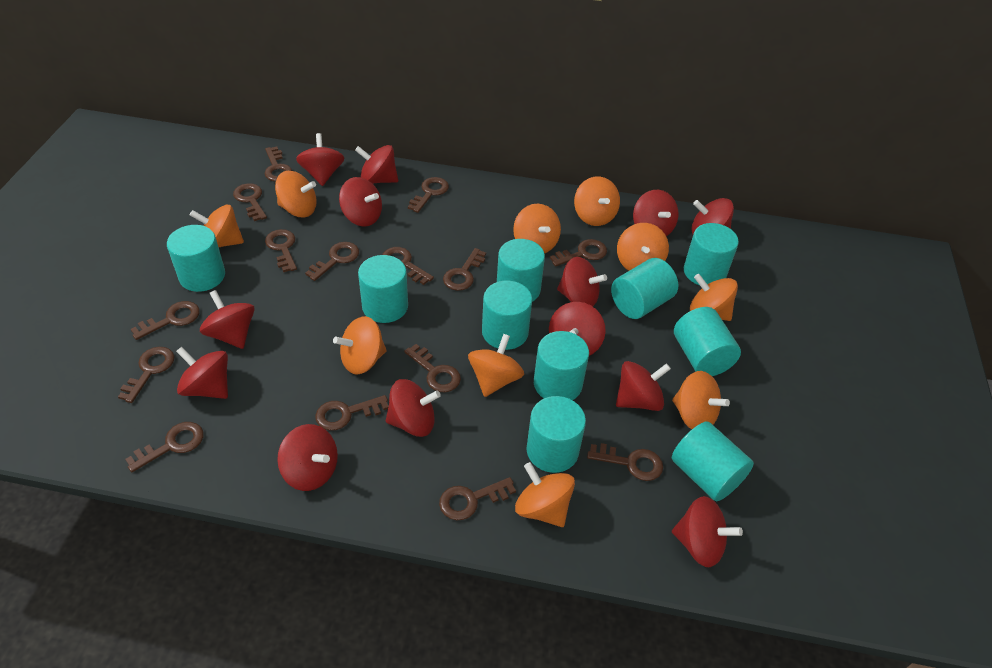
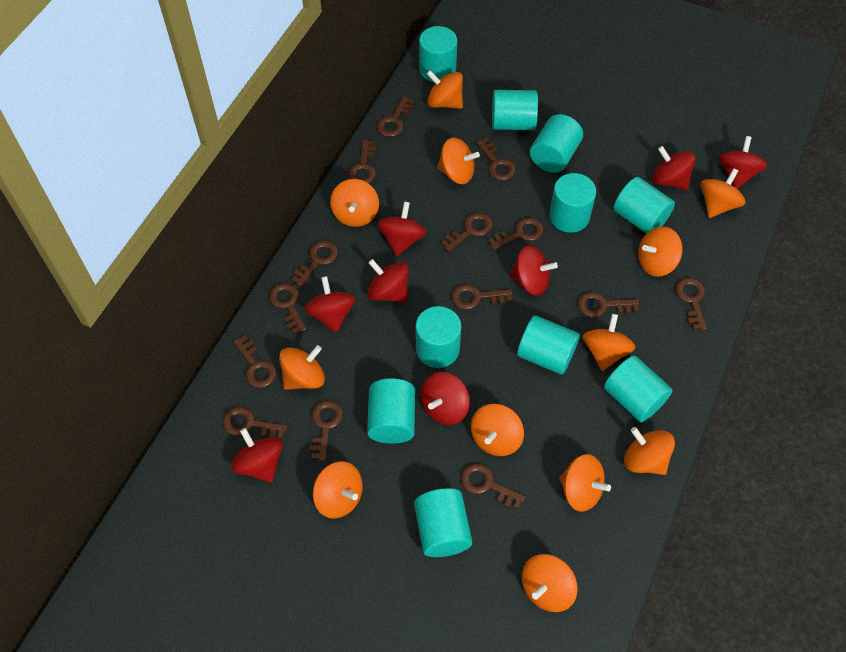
brown key: [118,347,175,403] [125,422,204,472] [131,301,200,340] [233,183,267,221] [265,147,292,182] [265,229,297,272] [305,242,359,281] [315,395,389,431] [382,247,434,285] [404,344,461,392] [408,177,449,213] [439,477,516,520] [443,248,486,291] [550,239,607,267] [587,443,663,481] = 15 -> [222,406,288,439] [233,335,277,388] [269,283,307,334] [291,241,338,287] [310,400,343,461] [348,140,376,184] [377,96,413,137] [441,213,492,252] [451,284,512,310] [461,463,526,509] [476,138,516,181] [488,217,544,251] [577,292,639,318] [675,278,707,331] = 14
orange spinning top: [190,205,244,247] [275,171,317,217] [333,316,387,374] [468,334,524,397] [513,204,561,254] [515,462,575,527] [574,176,620,226] [617,223,669,271] [672,371,730,429] [690,274,738,321] = 10 -> [279,345,325,390] [313,461,363,519] [330,179,379,227] [427,70,463,109] [437,138,480,184] [471,404,524,456] [522,554,577,612] [559,454,611,512] [582,314,635,371] [624,427,675,475] [638,226,683,277] [701,168,746,218] = 12
red spinning top: [176,347,228,399] [200,290,255,349] [277,424,338,491] [296,133,344,186] [339,177,382,226] [355,145,398,184] [386,379,441,437] [549,302,606,356] [557,257,607,307] [616,361,671,411] [633,190,678,236] [672,496,743,568] [691,198,734,234] = 13 -> [231,428,283,483] [304,276,355,333] [367,259,409,303] [377,201,426,256] [421,372,470,425] [509,245,558,296] [652,146,696,190] [719,136,767,189] = 8

